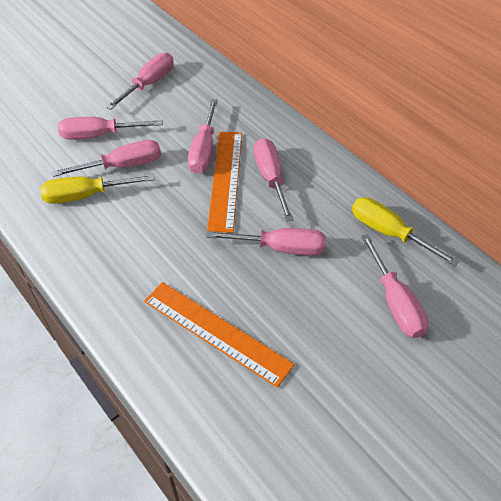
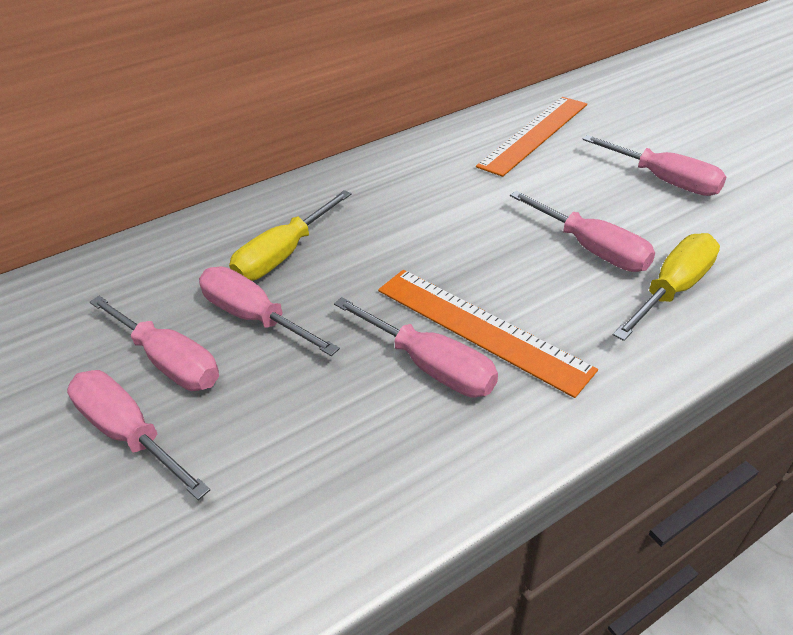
pink screwdriver: [52,140,161,177] [58,117,163,140] [106,53,174,110] [188,99,218,174] [206,228,326,256] [254,138,294,222] [361,234,428,338] = 7 -> [67,370,210,500] [90,296,219,391] [199,266,340,356] [334,297,498,397] [510,191,655,272] [582,135,727,196] = 6

